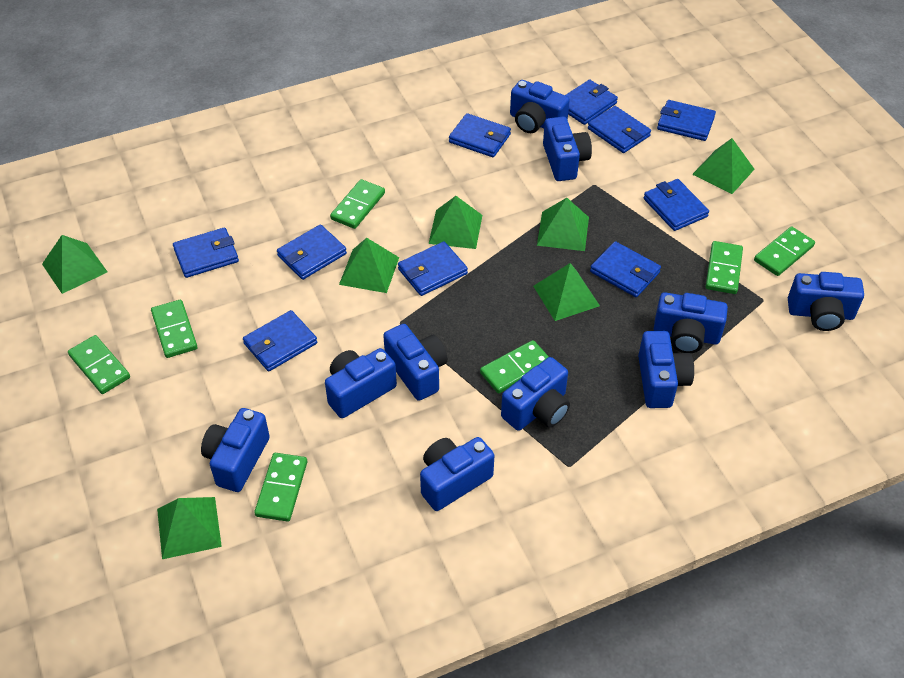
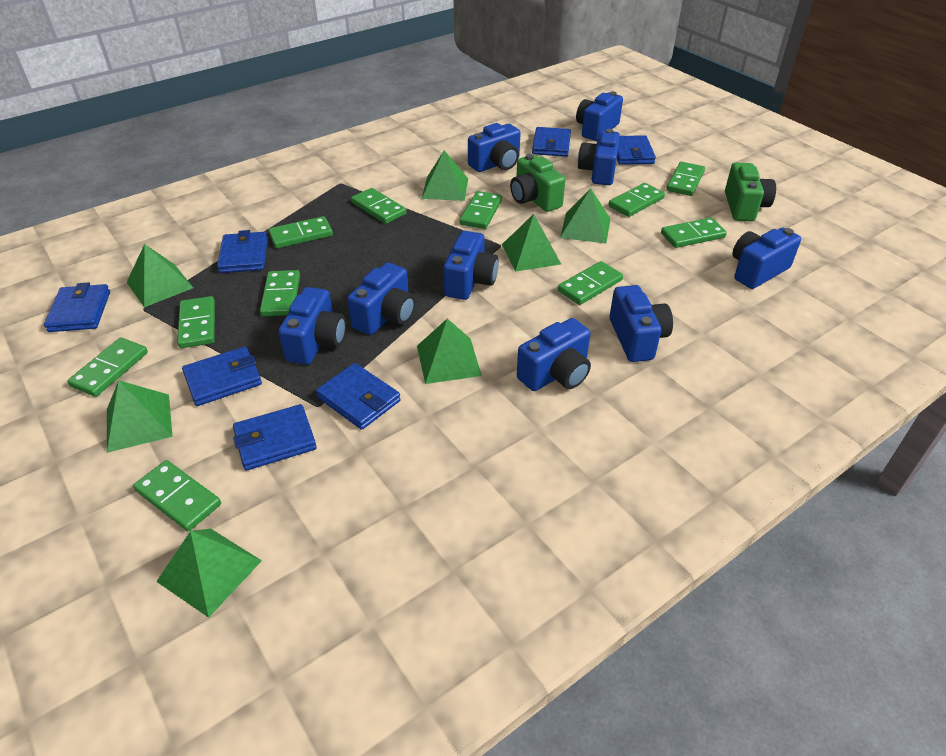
blue camera: [201,408,270,492] [325,348,397,418] [383,324,448,401] [420,437,494,511] [501,357,570,431] [510,80,570,133] [543,117,592,181] [638,331,694,408] [654,292,728,353] [788,272,864,331] = 10 -> [278,287,346,365] [347,262,415,335] [443,231,499,300] [468,123,521,172] [517,318,591,391] [576,91,623,141] [578,129,620,185] [609,285,673,362] [732,228,801,289] = 9
blue wallet: [173,227,239,278] [243,310,317,371] [277,224,347,280] [398,241,468,296] [449,113,511,157] [565,80,618,125] [588,106,651,153] [590,241,661,297] [644,179,709,231] [657,100,716,141] = 10 -> [44,283,110,332] [182,347,262,406] [217,230,268,273] [233,404,317,471] [316,363,401,430] [532,127,571,157] [617,135,656,165] = 7
green camera: none = 0 -> [510,154,565,212] [725,163,776,221] = 2
green domino: [68,335,130,394] [151,300,197,358] [254,453,307,522] [330,179,385,229] [480,340,549,394] [706,241,743,294] [754,227,815,276] = 7 -> [67,337,148,397] [133,460,221,531] [177,296,215,348] [260,270,300,316] [269,216,333,249] [351,188,407,224] [460,191,502,229] [558,261,623,305] [609,183,665,217] [661,218,727,248] [666,162,705,196] = 11

